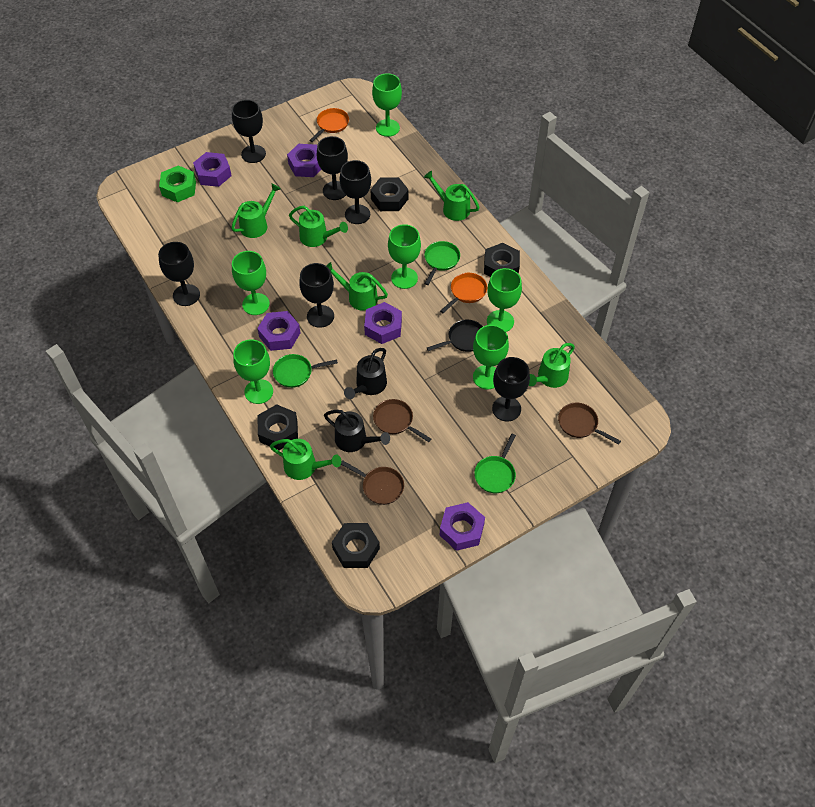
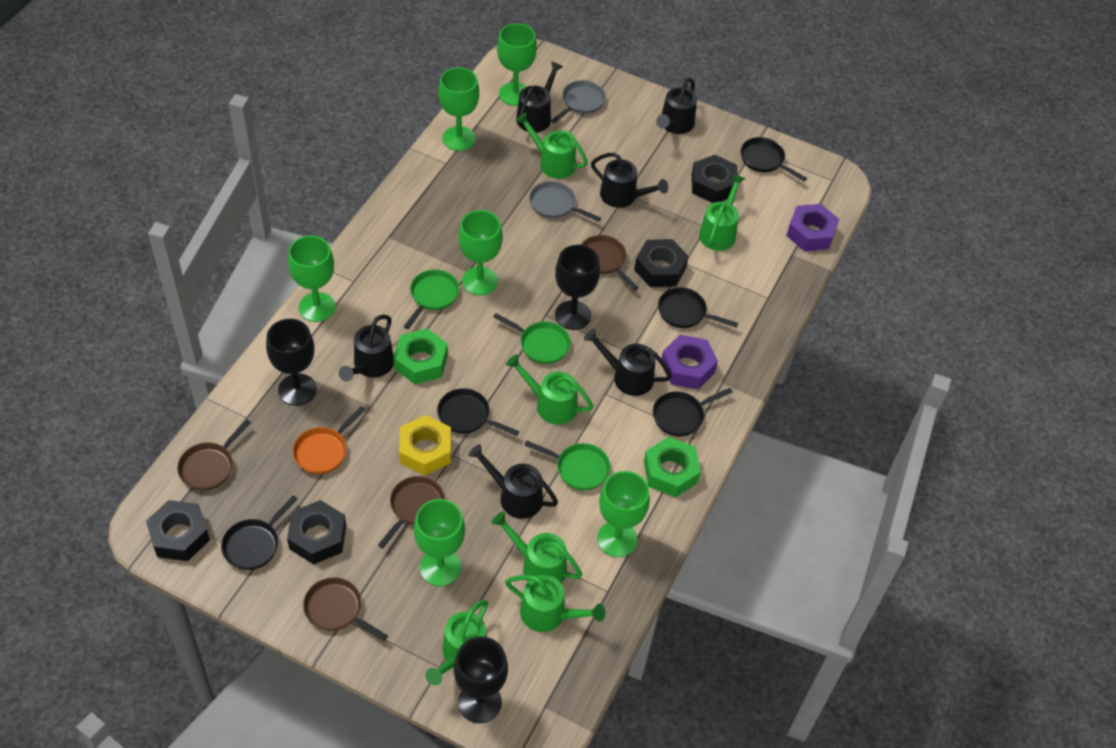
black goblet: [158,242,200,306] [232,100,266,163] [299,263,334,328] [317,136,348,200] [340,160,371,224] [492,357,530,422] = 6 -> [266,319,317,406] [454,637,508,723] [555,245,600,330] = 3
black pan: [427,320,483,352] = 1 -> [221,495,298,570] [437,388,519,436] [653,388,733,436] [658,287,738,328] [740,137,807,181] = 5
black watering can: [324,410,390,452] [344,348,387,399] = 2 -> [338,315,394,382] [468,444,558,519] [516,61,563,132] [584,329,672,396] [591,153,668,208] [656,77,697,134] = 6
brown pan: [341,461,404,505] [373,399,431,442] [558,403,621,445] = 3 -> [177,419,251,490] [303,577,388,641] [378,476,445,548] [581,235,639,291] = 4
green nut: [159,165,196,203] = 1 -> [393,328,448,384] [644,437,701,497] = 2
grey pan: none = 0 -> [529,181,601,222] [551,80,606,123] = 2
orange pan: [309,108,349,142] [440,273,487,313] = 2 -> [293,406,365,474] = 1
purple nut: [193,152,232,187] [257,311,300,351] [287,144,322,177] [364,302,402,344] [440,502,485,551] = 5 -> [662,335,718,389] [786,204,839,252] = 2
yellow nut: none = 0 -> [399,415,451,475] = 1

